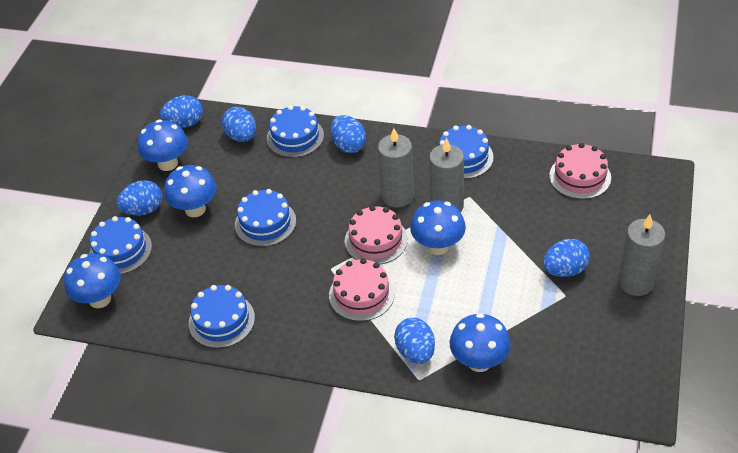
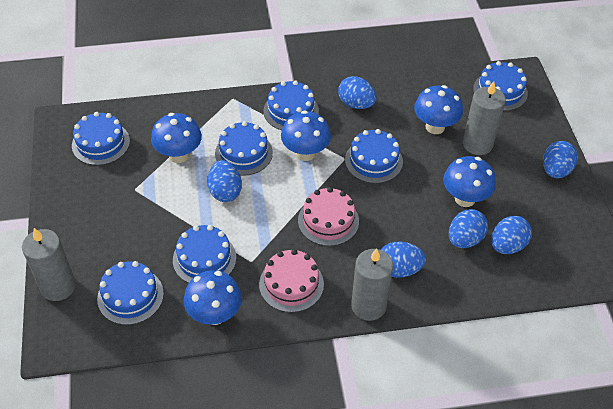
blue cake: [89,216,152,274] [189,285,255,348] [235,189,296,247] [267,105,324,158] [439,125,494,179] = 5 -> [72,112,130,165] [97,261,164,325] [173,225,236,283] [215,121,273,176] [264,80,319,130] [345,129,403,183] [473,61,528,111] = 7
pink cake: [329,258,395,321] [345,206,408,265] [549,143,611,199] = 3 -> [259,249,324,313] [298,187,359,246] = 2

